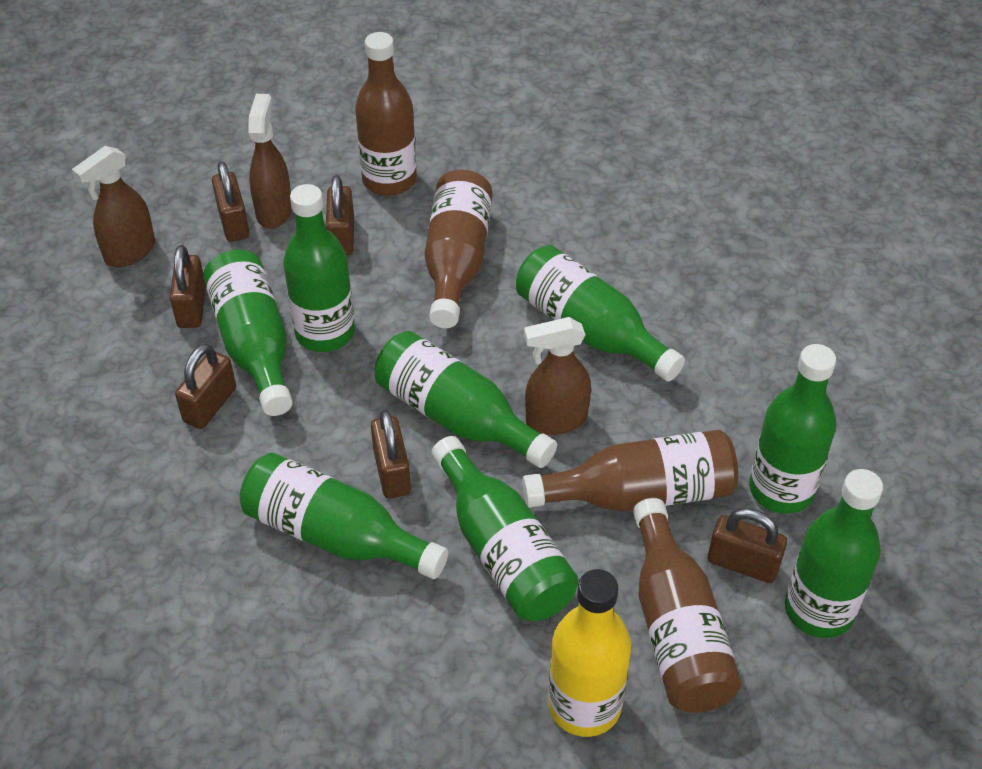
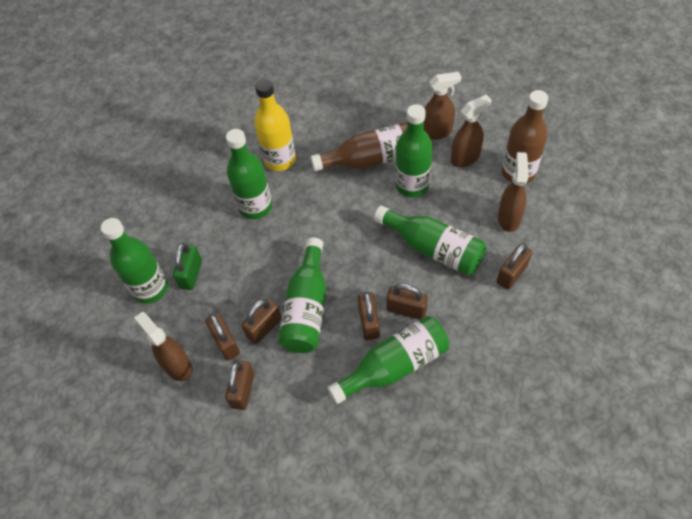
brown bottle: [355,32,417,196] [424,170,492,328] [522,430,738,512] [633,498,742,713] = 4 -> [311,122,408,171] [502,90,548,184] = 2
brown spray bottle: [72,145,155,267] [248,94,292,229] [524,317,591,435] = 3 -> [134,312,193,381] [424,72,461,140] [451,95,492,167] [498,152,528,232] = 4
green bottle: [203,250,293,416] [240,453,448,579] [283,184,355,352] [374,331,557,468] [431,436,578,621] [516,245,685,381] [749,344,836,514] [785,469,883,638] = 8 -> [101,218,168,304] [226,129,272,219] [278,237,326,353] [327,316,449,404] [374,206,487,276] [395,104,433,197] = 6
green padlock: none = 0 -> [173,243,202,290] = 1

